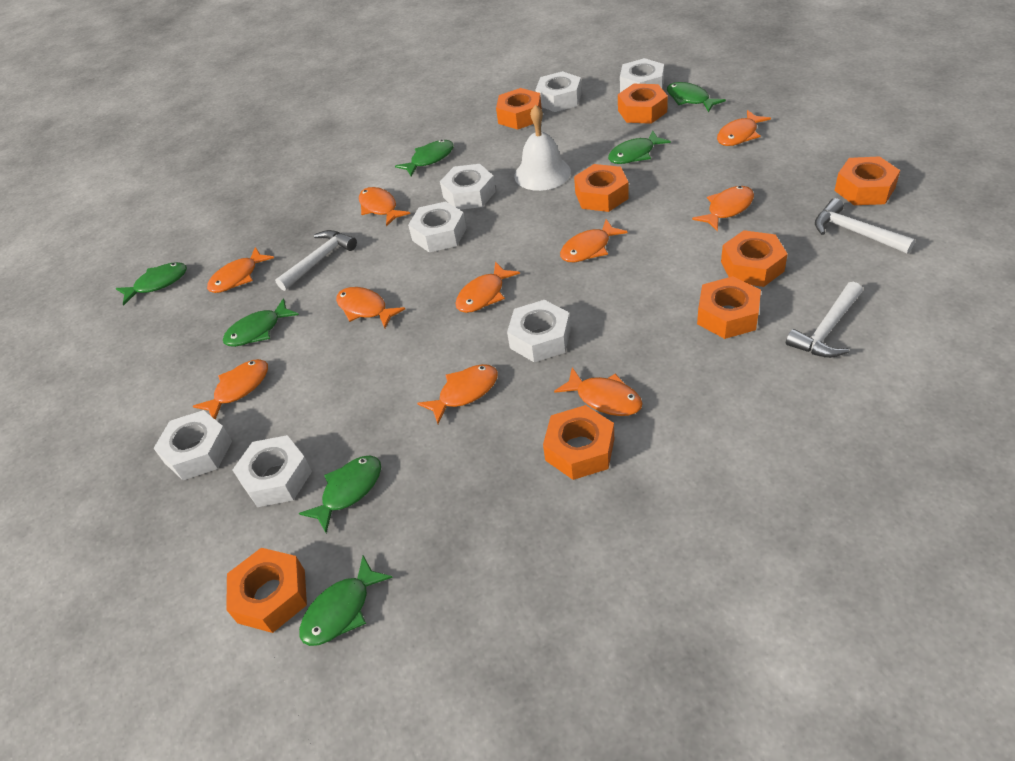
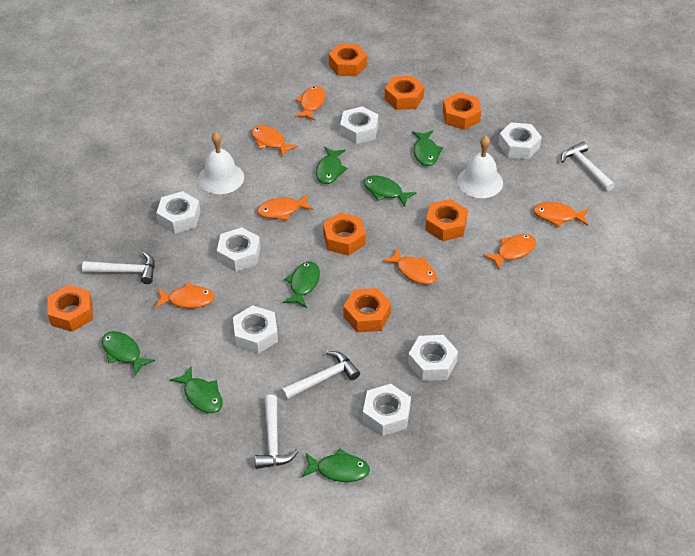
orange fish: [193,359,268,419] [207,247,274,293] [336,287,405,328] [359,187,410,226] [417,364,498,424] [455,262,520,313] [554,367,643,416] [560,219,628,262] [692,186,754,232] [717,110,771,146] = 10 -> [155,282,215,308] [251,125,298,157] [257,194,313,221] [294,86,325,121] [382,247,437,285] [483,234,536,270] [533,202,589,227] = 7
orange nut: [226,548,307,633] [496,88,542,130] [543,405,614,480] [574,164,628,212] [618,84,668,124] [697,276,761,339] [721,230,788,287] [834,156,900,205] = 8 -> [48,285,93,332] [323,213,366,256] [329,44,367,76] [344,288,391,332] [385,76,424,110] [425,199,468,241] [443,92,481,130] = 7
white bell: [514,105,571,191] = 1 -> [198,132,244,194] [457,136,503,198] = 2
white hammer: [275,230,357,291] [786,282,863,358] [815,198,915,254] = 3 -> [82,252,155,284] [255,395,299,469] [281,351,360,400] [561,141,615,192] = 4

